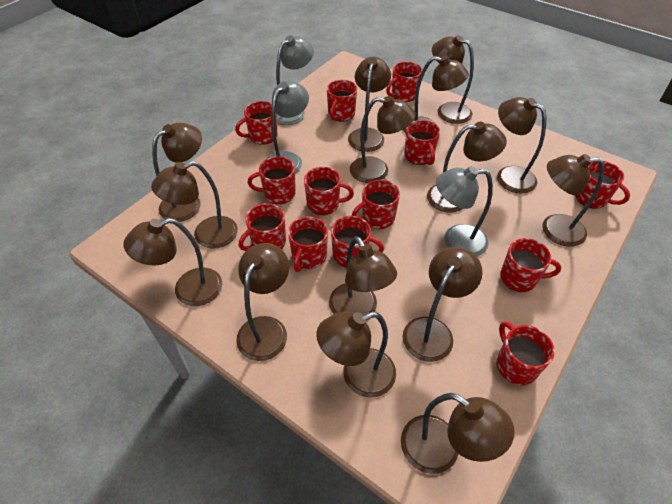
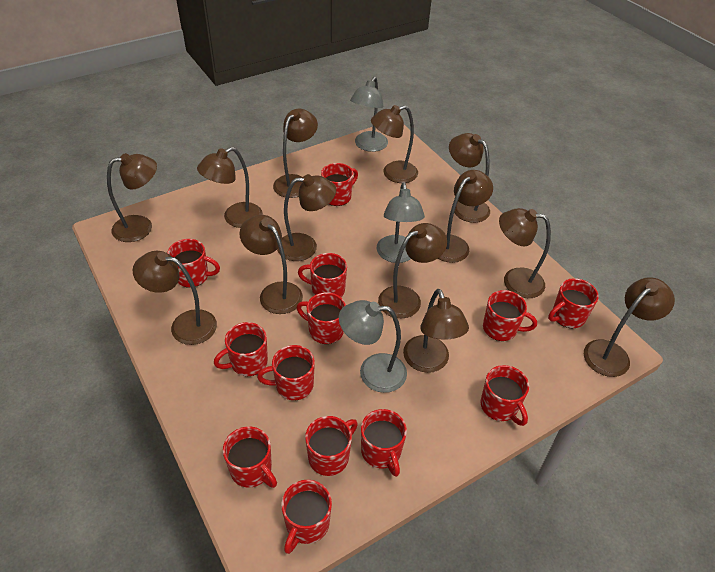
brown lamp: [124,218,222,306] [151,161,238,249] [152,123,202,222] [236,243,289,361] [316,312,396,398] [329,236,397,315] [348,57,391,152] [350,96,416,183] [401,393,515,474] [402,247,483,362] [403,56,469,134] [427,122,507,213] [432,35,474,124] [497,97,546,194] [542,154,604,247] = 15 -> [107,153,157,242] [133,251,217,345] [197,147,263,228] [240,215,303,314] [273,109,318,198] [277,174,336,261] [371,105,418,183] [378,223,447,318] [403,289,469,373] [438,170,493,263] [449,133,490,223] [499,208,551,298] [584,277,675,377] = 13

